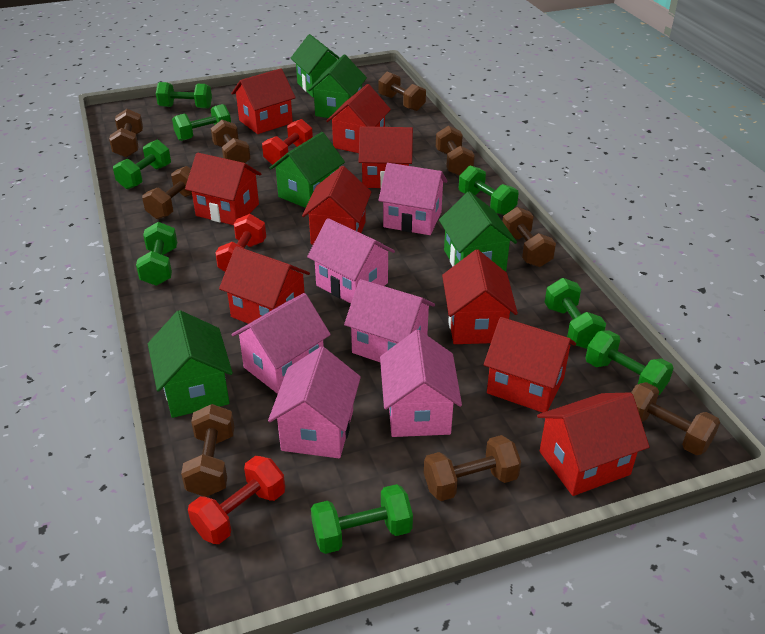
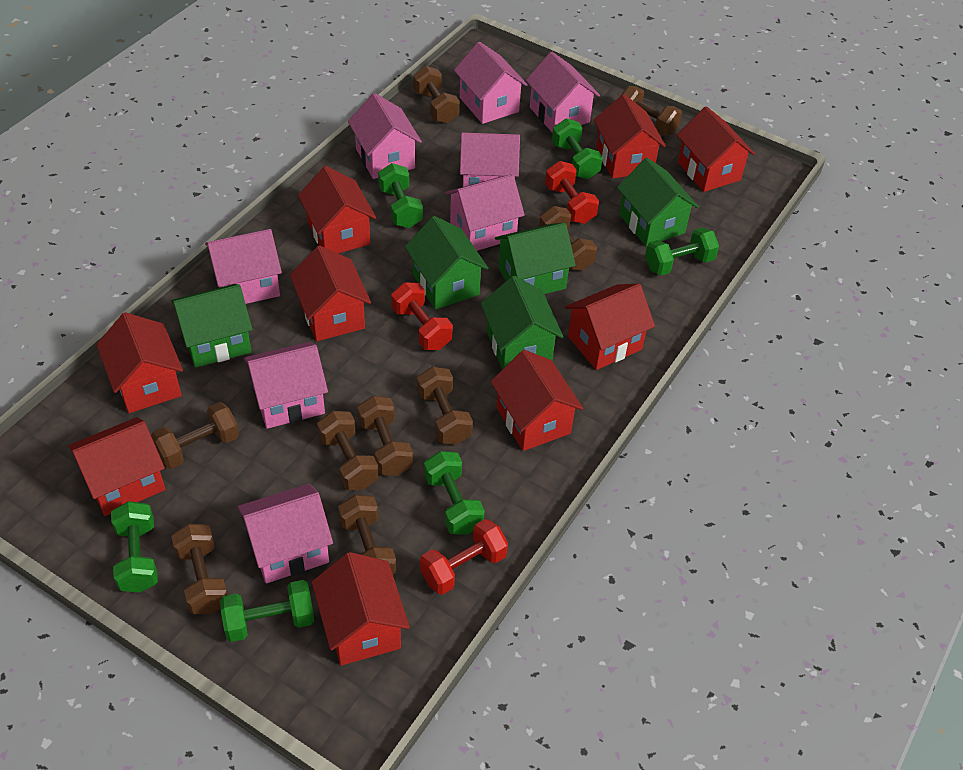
green dumbbell: [113,140,171,189] [136,222,177,286] [156,82,212,109] [172,104,231,141] [311,484,413,554] [459,166,519,215] [545,278,606,349] [585,330,674,395] = 8 -> [111,501,158,593] [220,580,315,642] [378,163,423,228] [424,451,485,535] [552,118,603,179] [645,227,719,275] = 6
pink house: [231,293,331,394] [268,347,361,458] [307,218,395,303] [344,279,435,362] [378,163,447,235] [380,330,462,437] = 6 -> [205,229,282,304] [238,484,333,583] [244,342,328,429] [348,93,422,179] [445,174,525,251] [454,42,528,124] [460,132,520,187] [526,52,600,133] = 8

